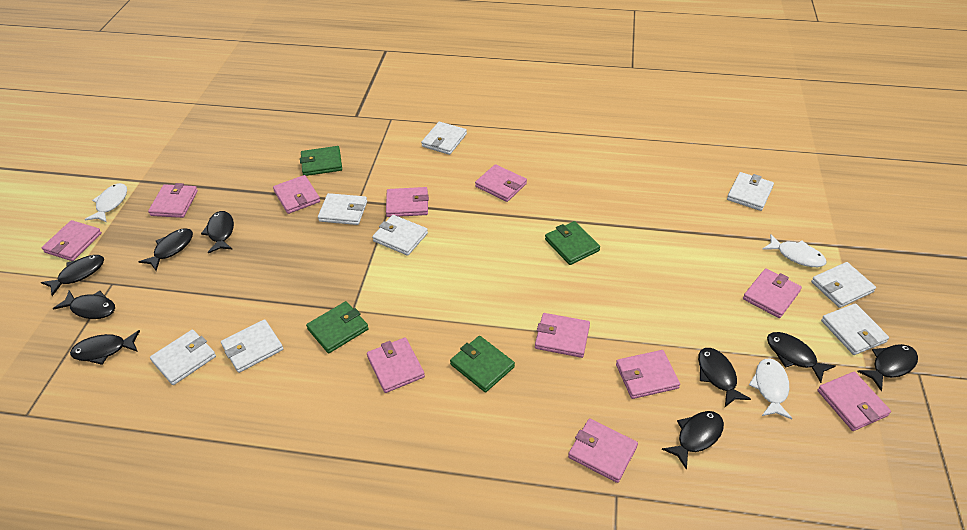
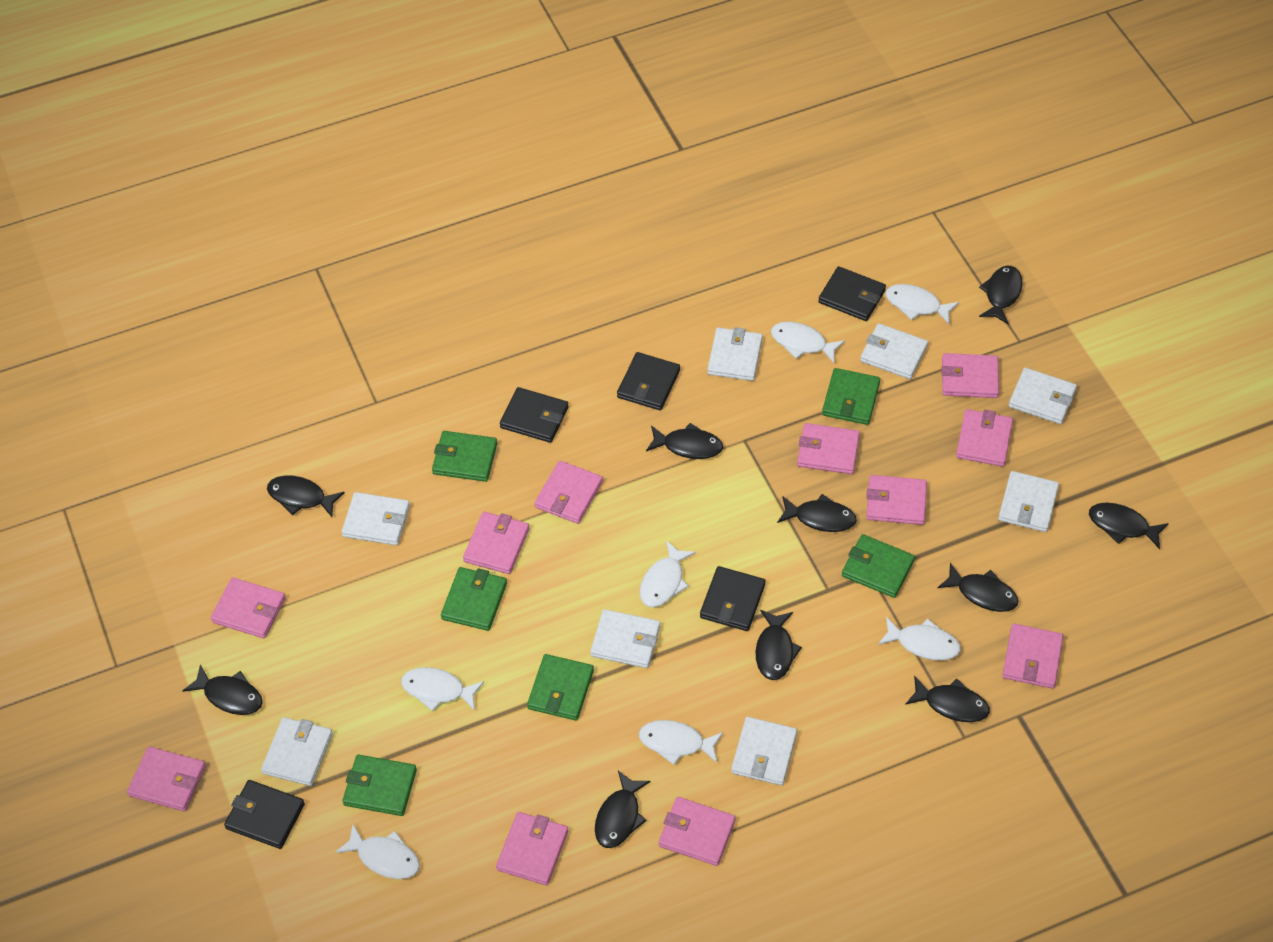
black fish: [41,255,104,296] [53,290,115,319] [70,330,140,365] [139,228,193,271] [201,211,234,253] [662,411,724,470] [698,348,751,407] [767,332,836,383] [857,344,918,391] = 9 -> [182,664,263,715] [267,475,345,517] [595,771,650,848] [646,423,723,459] [756,610,802,680] [777,494,857,532] [905,676,990,722] [937,563,1019,612] [979,266,1023,324] [1089,503,1169,549] = 10
black wallet: none = 0 -> [224,780,305,849] [500,387,569,443] [617,352,680,410] [700,566,766,631] [818,266,886,321] = 5
green wallet: [300,146,342,176] [306,301,369,353] [450,336,515,392] [545,221,600,265] = 4 -> [343,755,417,816] [432,431,497,482] [441,567,507,631] [527,654,594,721] [822,368,880,425] [842,534,915,598] = 6
white fish: [85,183,127,223] [749,358,793,419] [762,234,826,267] = 3 -> [335,824,420,879] [401,667,484,711] [639,720,723,765] [640,540,696,607] [771,322,845,363] [878,617,961,660] [885,284,959,324] = 7

